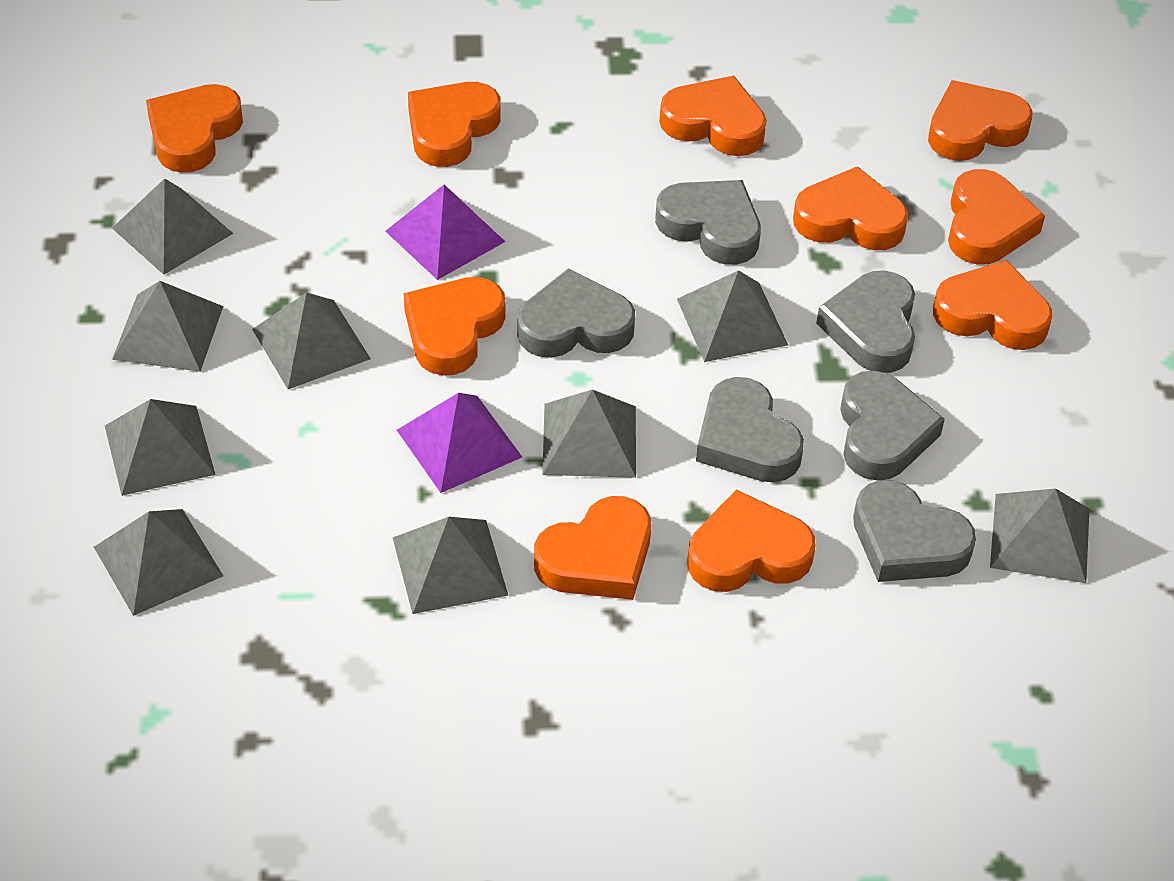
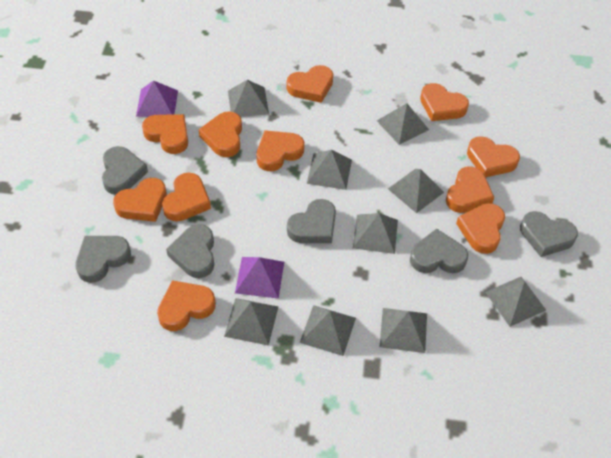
orange heart: [146,84,243,173] [404,277,506,375] [408,82,501,167] [534,496,651,600] [659,76,767,156] [688,490,816,592] [793,166,908,250] [928,80,1032,161] [933,260,1052,350] [948,169,1045,265] = 10 -> [113,178,167,222] [142,114,188,154] [157,280,216,331] [162,172,211,221] [199,112,242,157] [257,130,305,171] [287,65,333,103] [420,83,469,121] [446,166,495,213] [456,203,505,254] [467,136,520,177] = 11

